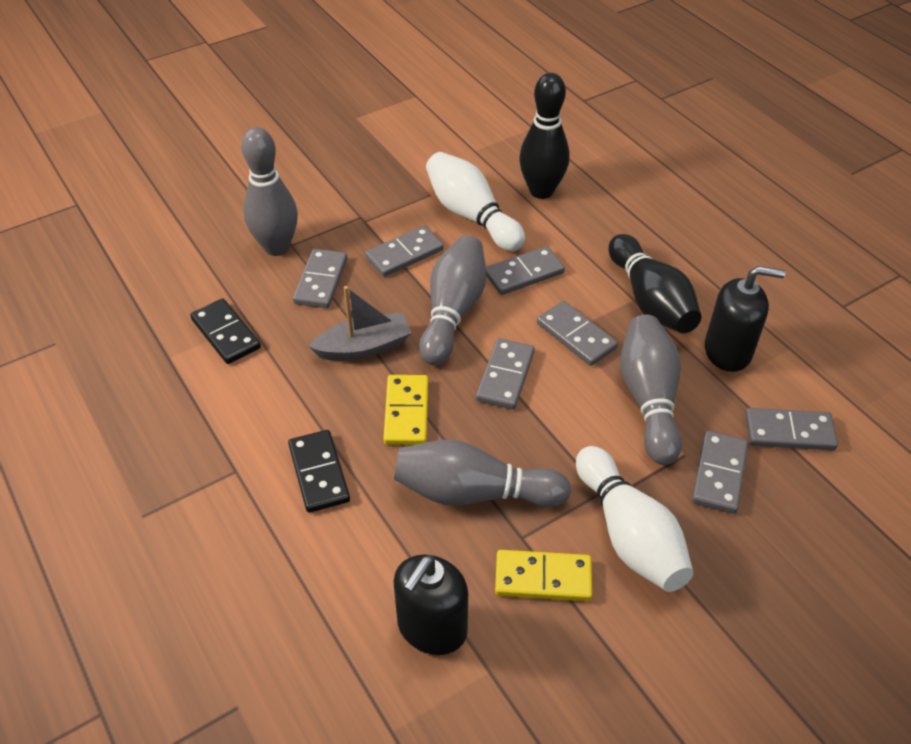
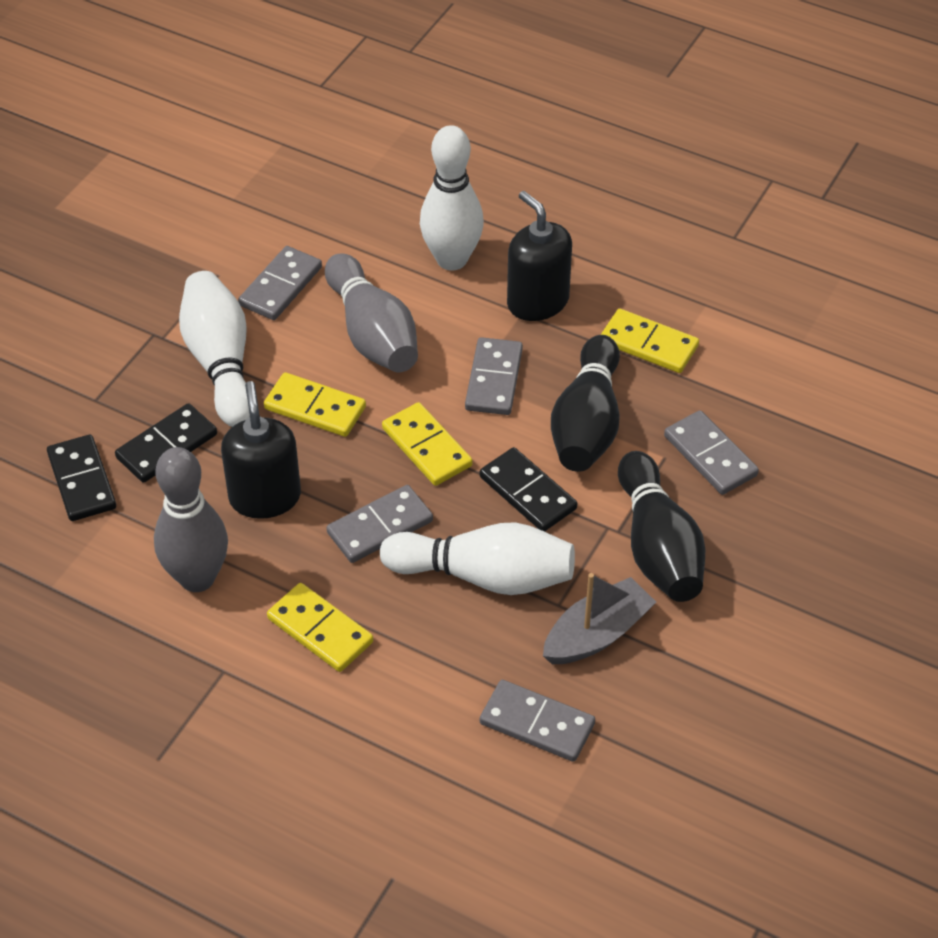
black domino: [190,298,261,364] [288,430,350,513] = 2 -> [47,435,116,521] [115,403,217,483] [480,447,577,532] = 3
grey bowling pin: [241,128,298,256] [394,440,571,507] [419,235,486,365] [620,315,682,465] = 4 -> [154,447,228,592] [325,253,418,373] = 2
grey domino: [293,249,347,308] [365,226,444,277] [476,338,535,409] [486,246,565,295] [537,301,618,366] [692,431,748,514] [745,408,838,450] = 7 -> [238,246,322,320] [327,485,433,563] [465,337,523,415] [480,680,595,762] [664,410,759,495] = 5
white bowling pin: [426,152,525,251] [576,446,693,592] = 2 -> [179,271,250,427] [380,522,575,595] [420,125,484,270] = 3
yellow domino: [383,375,428,445] [495,550,592,601] = 2 -> [264,372,366,437] [267,583,373,672] [382,402,472,486] [601,309,699,373] = 4

